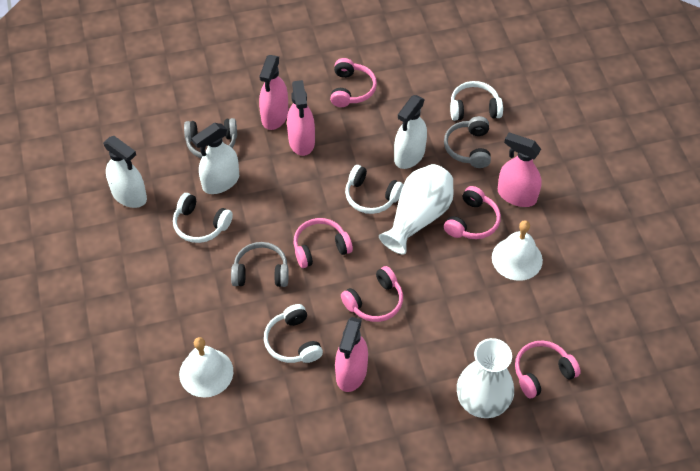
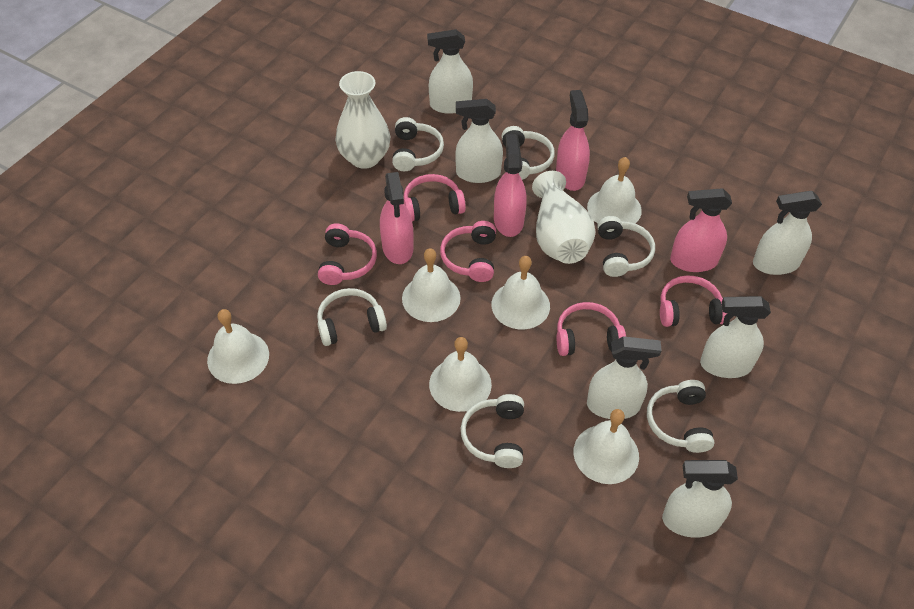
grey headphones: [184,118,237,158] [231,242,289,287] [444,116,491,168] = 3 -> none = 0
white bell: [179,337,233,398] [492,220,543,281] = 2 -> [207,309,269,384] [402,248,461,322] [429,337,492,412] [491,256,550,330] [573,409,639,484] [587,157,642,223] = 6
white headphones: [173,193,233,243] [264,304,323,363] [345,165,403,214] [450,81,503,121] = 4 -> [317,288,387,346] [392,117,444,171] [461,394,524,468] [501,126,555,180] [597,216,655,277] [647,380,715,453] = 6
white spray bottle: [103,136,147,208] [192,123,239,194] [394,95,427,169] = 3 -> [427,29,473,114] [455,99,503,183] [587,336,662,419] [662,460,738,538] [700,296,771,378] [753,191,822,275] = 6

